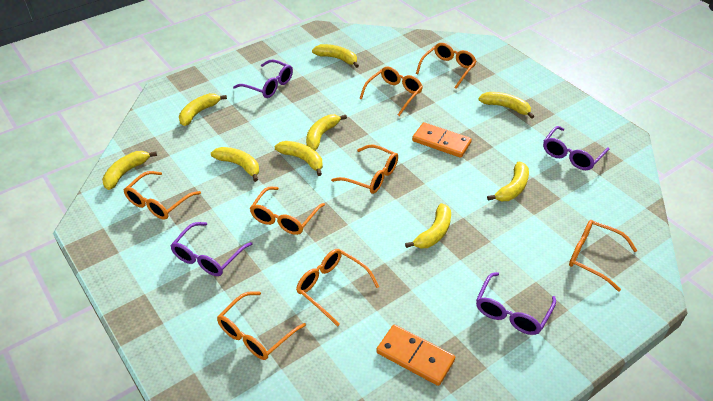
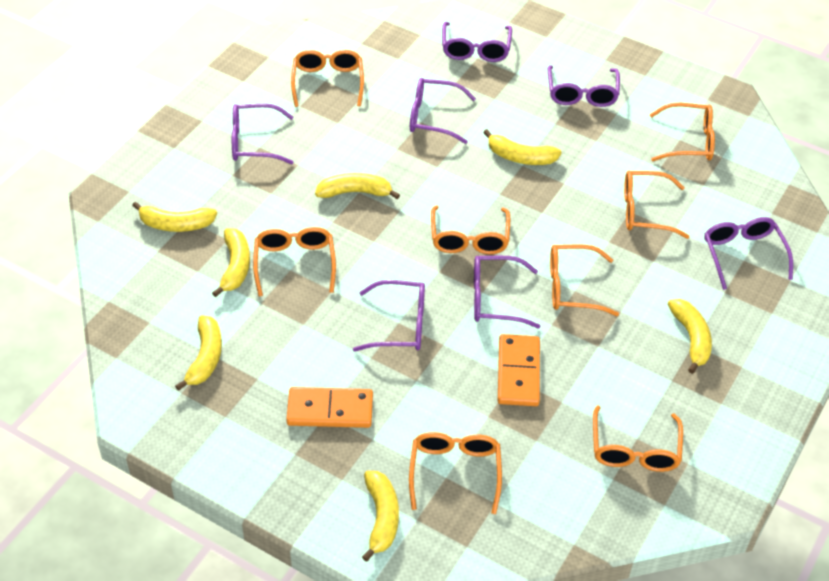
purple glasses: [170,222,252,276] [233,59,293,98] [476,272,556,335] [543,126,609,170] = 4 -> [232,103,294,164] [353,280,425,352] [410,78,476,144] [442,22,512,62] [474,256,541,328] [548,65,620,107] [705,217,793,290] = 7
yellow banana: [102,151,157,190] [179,93,227,126] [211,147,259,182] [275,141,323,176] [306,114,347,150] [312,44,359,68] [405,203,451,248] [479,92,534,119] [487,162,529,201] = 9 -> [132,202,217,232] [175,315,222,391] [212,228,250,297] [315,173,400,199] [362,471,399,562] [483,129,562,165] [668,299,712,374] = 7

